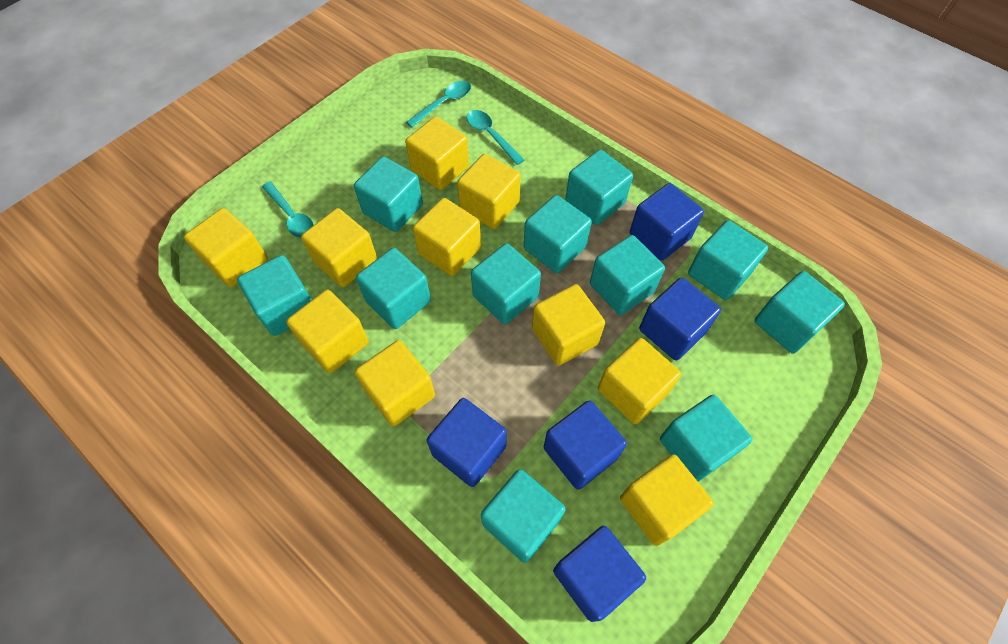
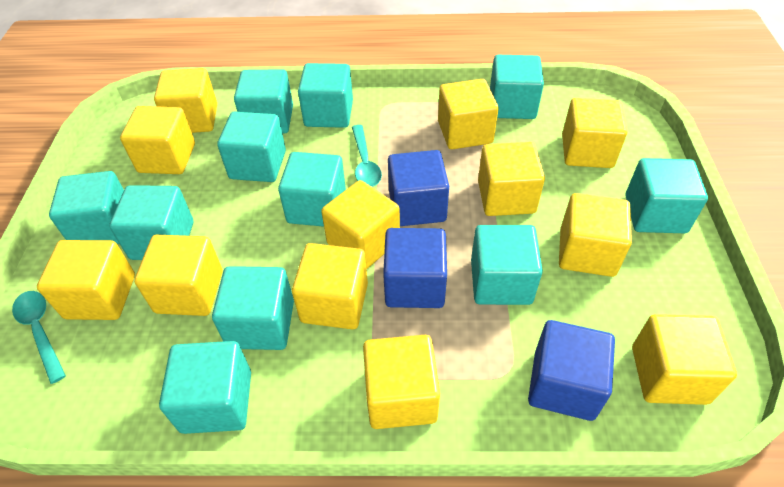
blue cube: [426,398,507,487] [544,400,627,490] [553,526,646,622] [630,183,704,261] [639,277,721,361] = 5 -> [383,228,447,308] [388,150,449,226] [528,320,615,421] = 3
turquoise spoon: [262,181,314,238] [406,81,471,127] [467,110,524,165] = 3 -> [12,291,66,384] [352,125,382,187] = 2
yellow cube: [184,208,268,287] [286,290,369,373] [301,208,377,287] [355,340,435,427] [405,116,469,190] [413,198,481,276] [457,154,521,229] [532,284,605,366] [598,338,681,424] [620,454,714,546] = 10 -> [37,240,135,320] [120,106,195,174] [134,235,222,316] [154,68,217,133] [292,243,368,330] [321,180,400,269] [363,335,440,429] [438,79,499,149] [478,142,545,216] [559,193,632,277] [562,98,627,168] [632,314,737,405] = 12

